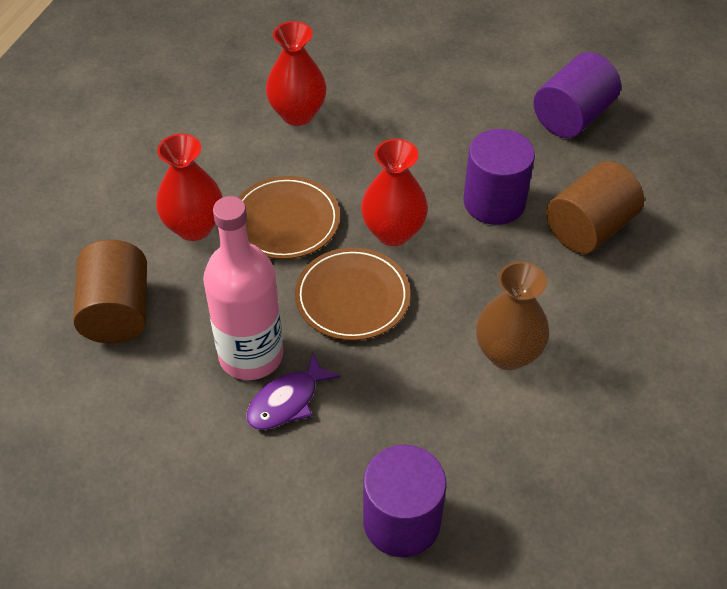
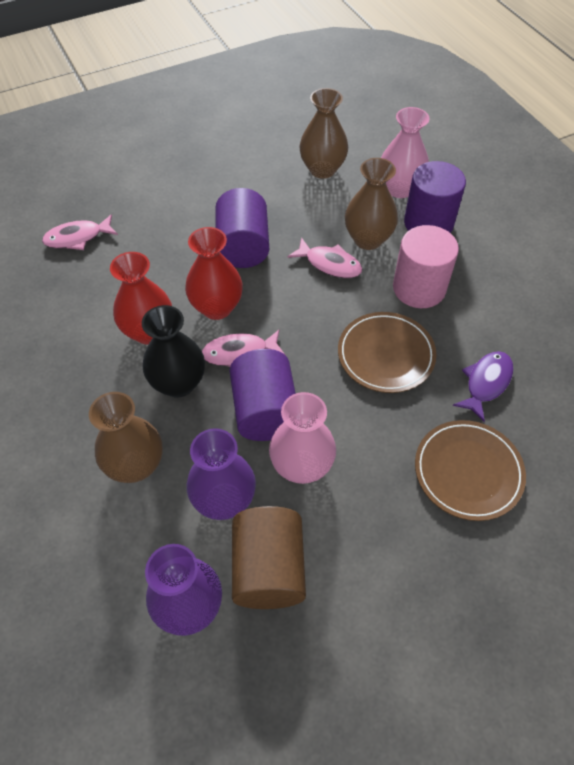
black vase: none = 0 -> [142,305,205,398] = 1
brown cylinder: [73,240,147,343] [546,161,644,254] = 2 -> [232,506,306,609] = 1
brown vase: [476,261,549,370] = 1 -> [89,392,163,483] [299,88,348,179] [345,158,398,250] = 3
pink bottle: [203,196,283,380] = 1 -> none = 0
pink cylinder: none = 0 -> [393,225,459,308] = 1
pink fish: none = 0 -> [42,214,118,250] [202,330,286,367] [287,237,362,278] = 3
pink vase: none = 0 -> [269,392,336,484] [381,107,430,198] = 2
purple vase: none = 0 -> [145,544,222,636] [186,428,256,520] = 2
red vase: [156,134,223,241] [266,21,327,126] [361,139,428,246] = 3 -> [110,252,172,344] [185,227,243,320] = 2

